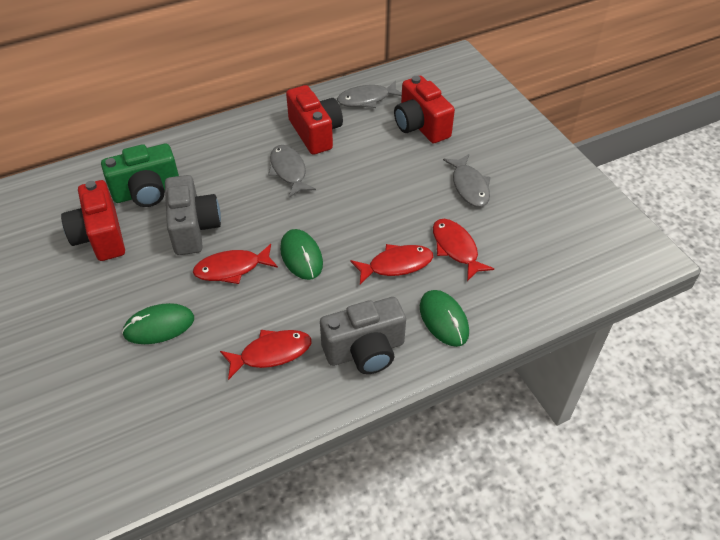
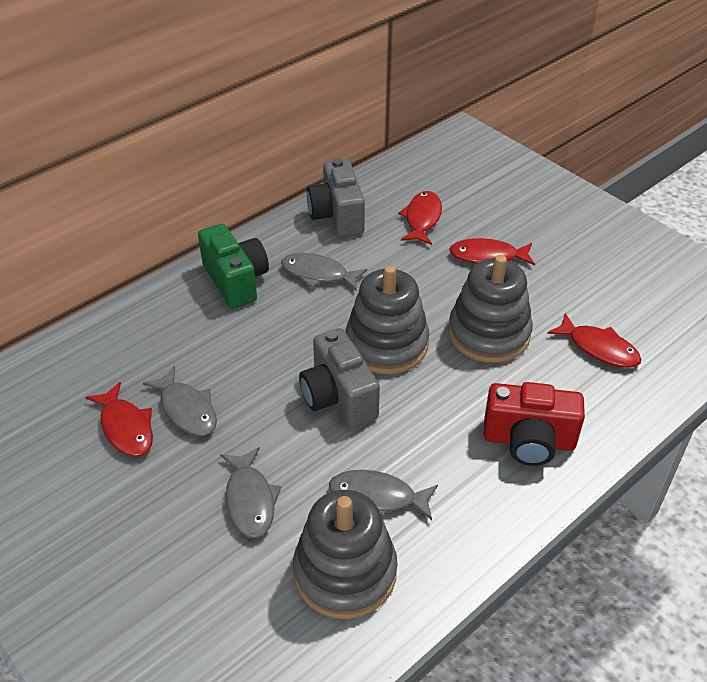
green mouse: [122,303,194,344] [280,229,323,280] [420,290,469,347] = 3 -> none = 0
grey fish: [268,145,316,198] [337,81,402,108] [443,154,491,207] = 3 -> [143,366,217,436] [220,447,282,538] [281,253,367,291] [329,470,438,520] = 4
grey stacking toy: none = 0 -> [293,490,398,619] [346,265,429,374] [448,255,533,363] = 3
red camera: [61,180,125,261] [286,85,343,155] [394,76,455,143] = 3 -> [483,382,585,466] = 1

